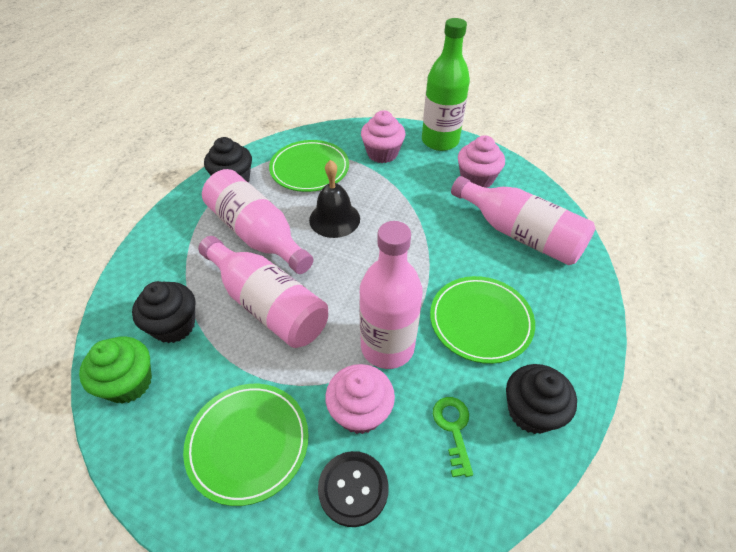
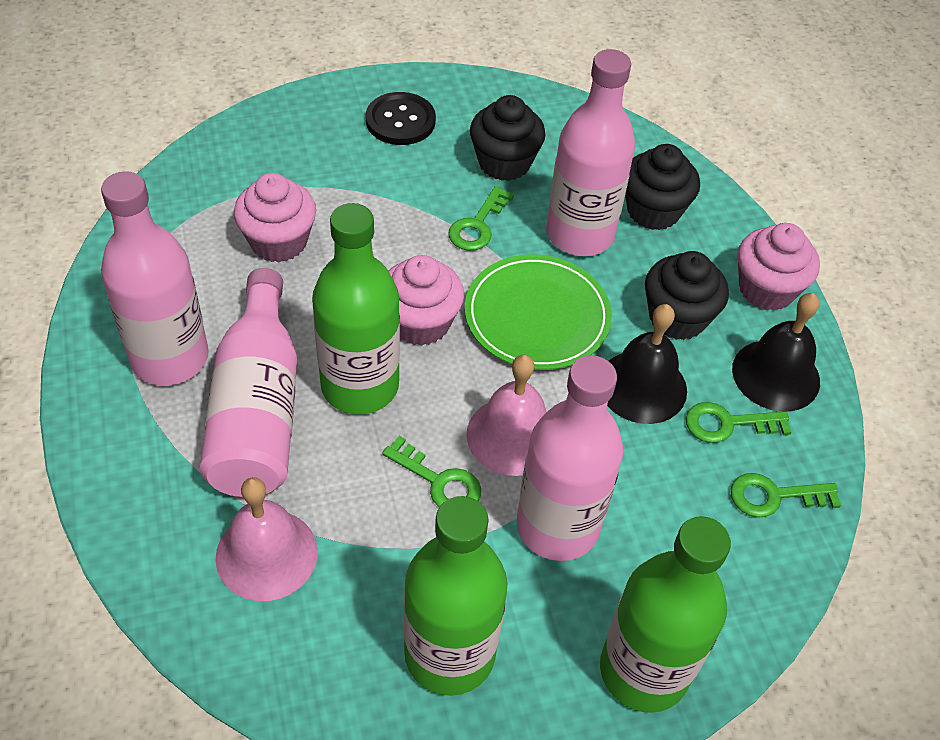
black bell: [309,160,360,238] = 1 -> [607,304,687,424] [732,293,820,412] = 2
green bottle: [422,18,470,151] = 1 -> [312,203,400,415] [404,496,508,696] [600,516,731,713] = 3
green cupcake: [79,337,152,404] = 1 -> none = 0
green key: [433,397,473,477] = 1 -> [382,436,481,507] [448,186,514,251] [686,402,791,443] [730,473,841,518] = 4
green plate: [183,384,309,506] [269,140,349,192] [430,276,535,364] = 3 -> [465,254,612,370] = 1
pink bell: none = 0 -> [215,477,318,601] [467,354,546,476] = 2

